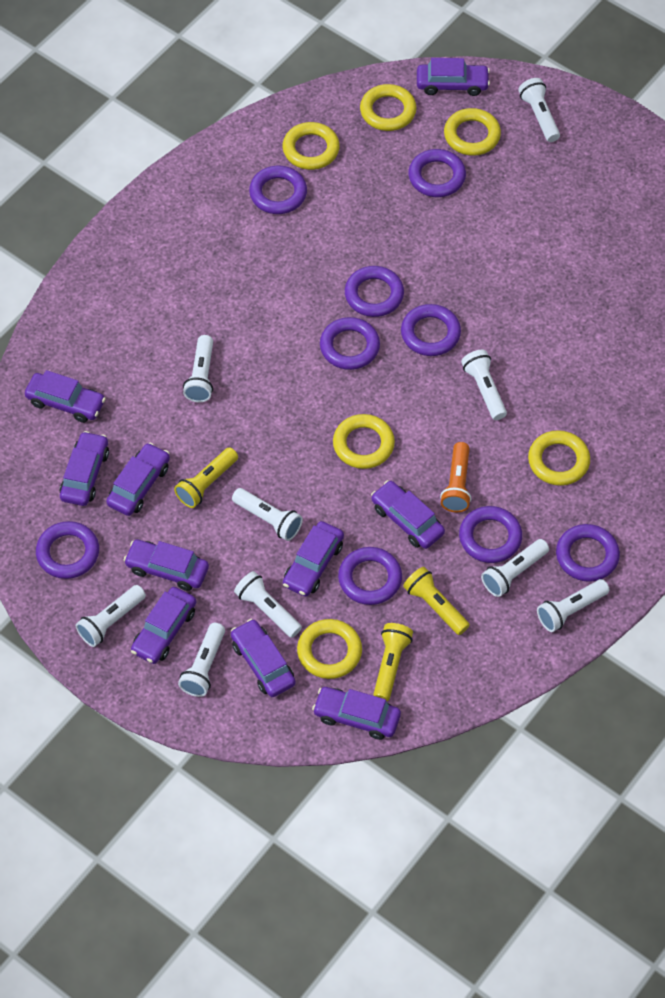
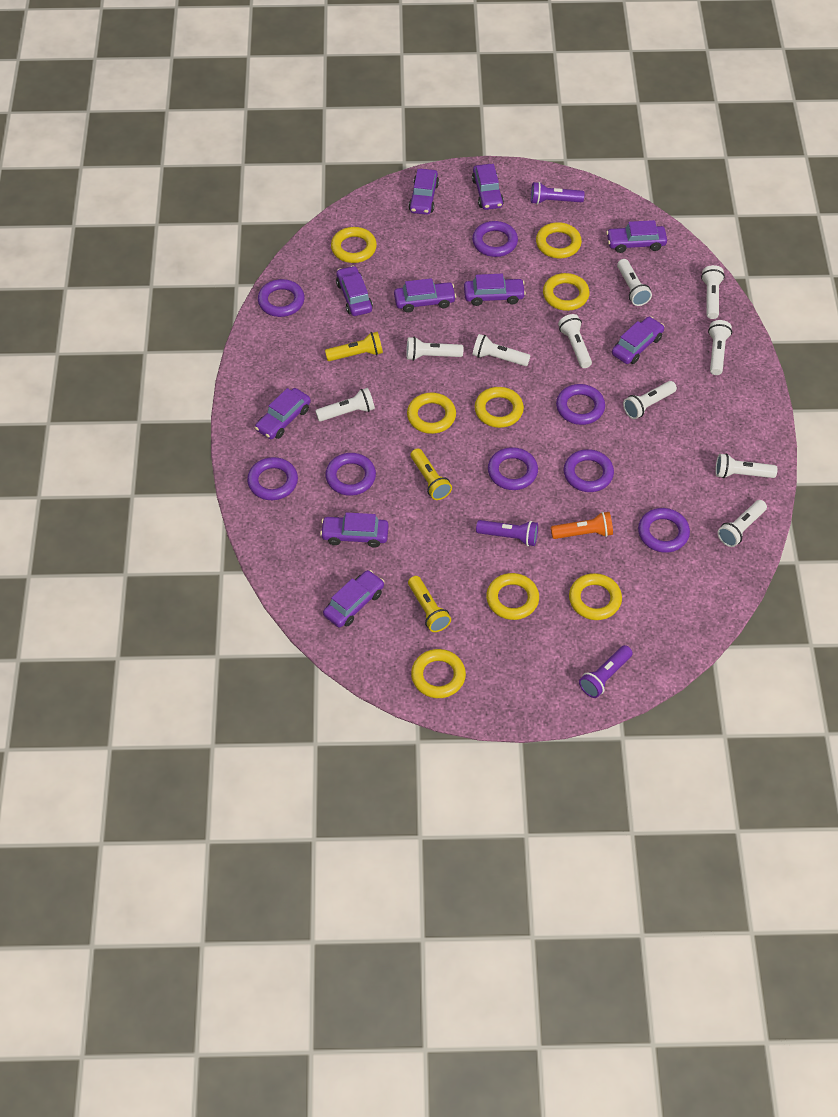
purple flashlight: none = 0 -> [476,520,538,546] [531,182,584,204] [579,645,633,698] = 3
purple ring: [36,521,99,579] [249,165,307,214] [320,317,380,370] [338,547,402,605] [345,266,404,317] [401,304,461,356] [408,149,466,197] [459,506,522,563] [556,524,620,582] = 9 -> [247,457,298,500] [258,279,305,317] [325,453,376,496] [472,221,518,257] [488,447,538,490] [556,384,605,425] [563,449,614,492] [638,508,690,553] = 8
white flashlight: [76,585,146,647] [178,623,225,697] [183,335,213,402] [232,488,303,541] [234,571,302,638] [461,350,507,420] [481,539,549,597] [518,78,560,142] [537,579,609,632] = 9 -> [315,388,375,422] [406,337,463,361] [472,334,531,366] [558,314,592,368] [617,259,652,306] [623,381,677,419] [701,265,725,319] [708,320,732,375] [715,453,778,478] [717,500,767,547] = 10
yellow ring: [282,122,340,170] [297,619,362,679] [333,414,395,469] [360,84,417,131] [444,108,501,156] [528,430,590,486] = 6 -> [331,227,377,263] [407,393,456,434] [411,649,466,698] [475,387,524,428] [486,573,539,620] [536,222,582,258] [543,273,590,311] [569,573,622,620] = 8

